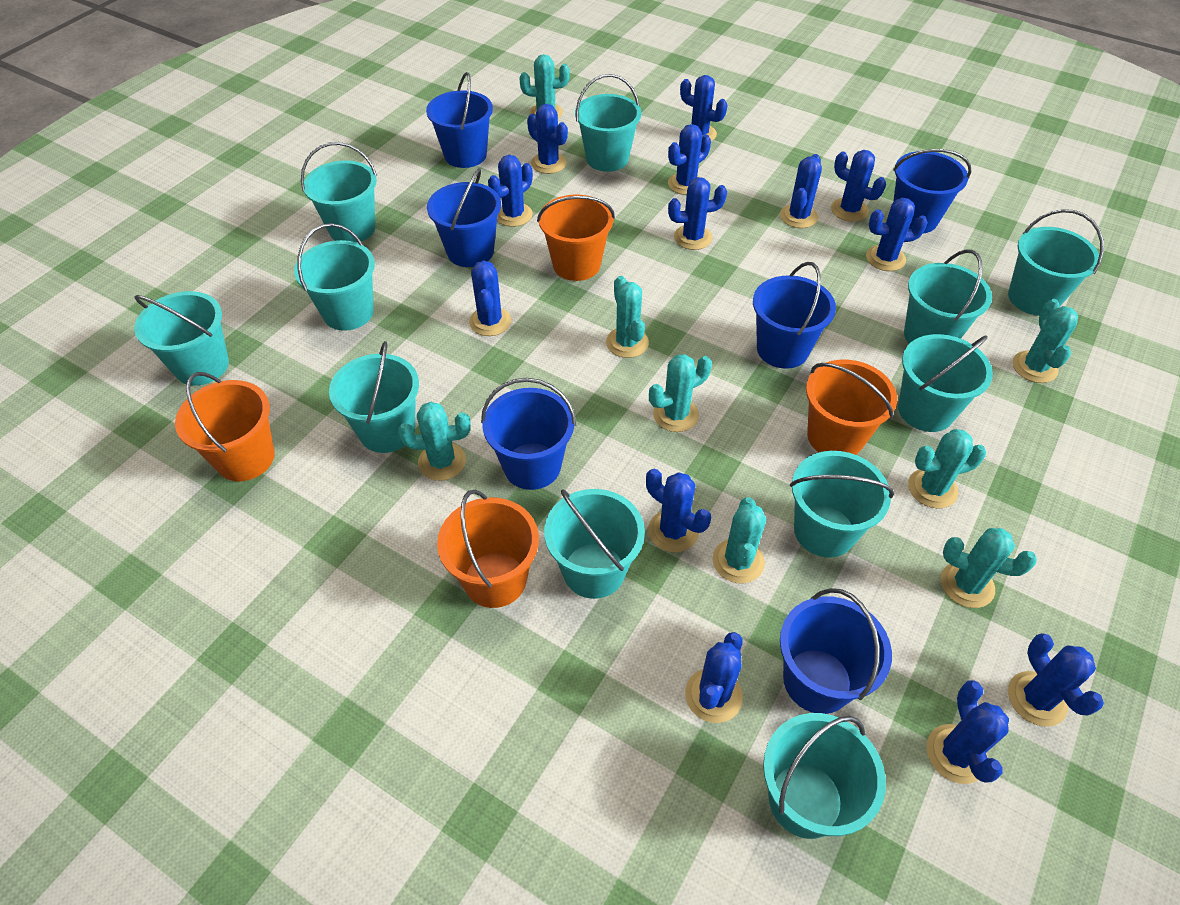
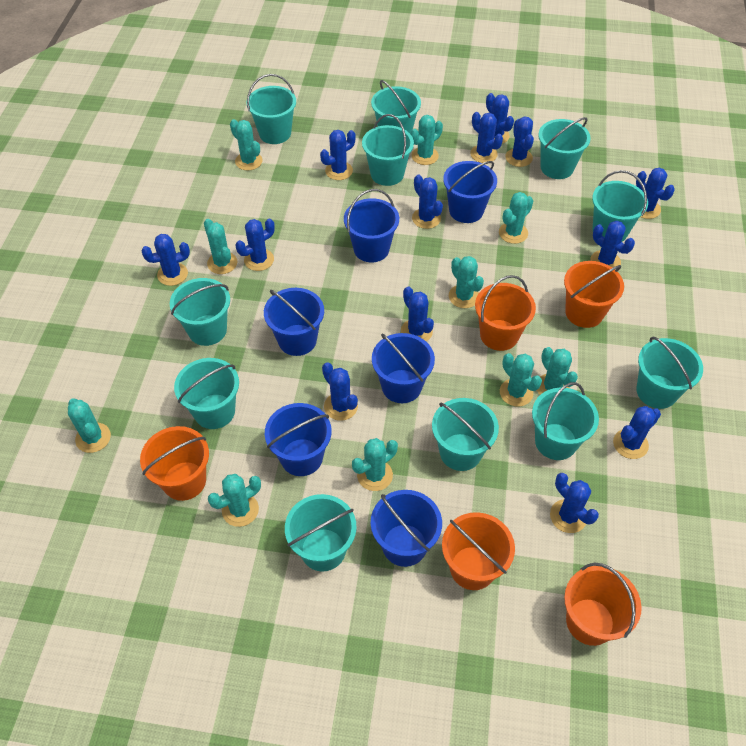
orange bucket: [175,372,275,481] [437,490,539,608] [537,195,615,281] [806,360,897,455] = 4 -> [140,426,209,501] [442,512,515,590] [475,275,536,351] [564,261,624,328] [564,562,642,646] = 5
turquoise cactus: [398,402,471,481] [520,54,570,119] [606,276,649,358] [649,354,712,432] [713,497,766,583] [908,429,986,508] [941,528,1037,608] [1013,299,1078,383] = 8 -> [68,399,111,453] [204,219,237,274] [208,474,261,527] [230,119,263,171] [352,438,398,491] [410,115,443,165] [449,256,484,308] [499,192,533,244] [500,353,542,407] [537,347,578,395] = 10

